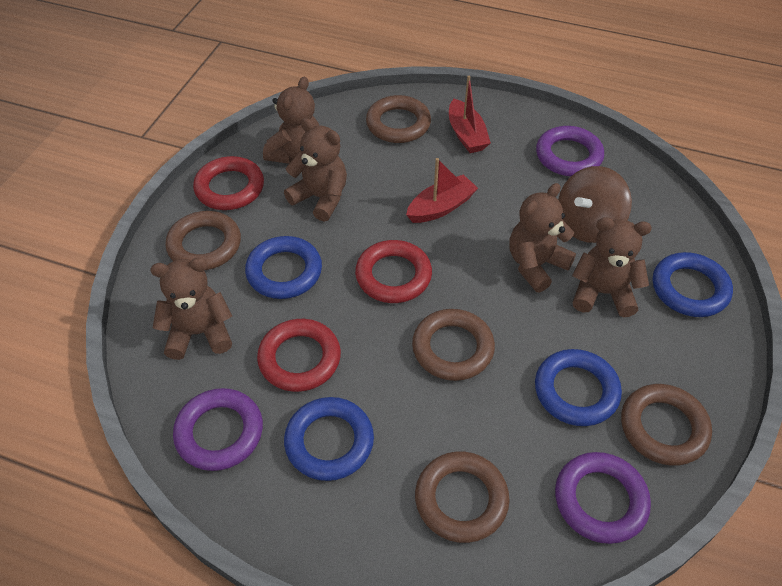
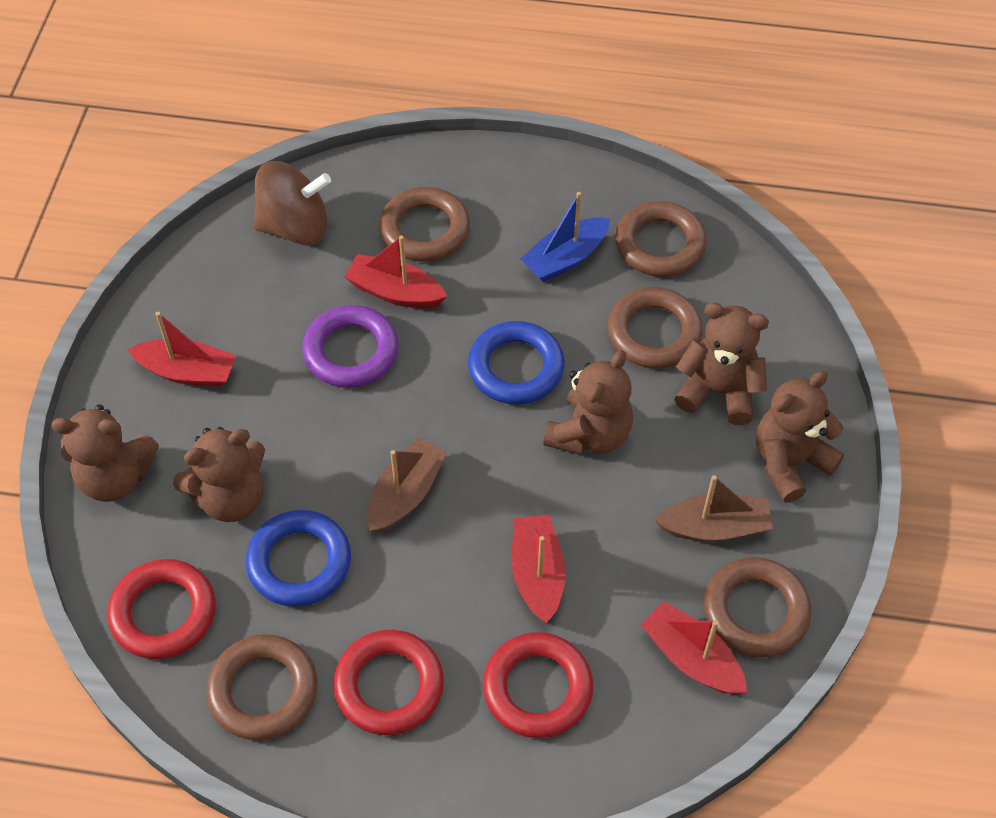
blue boat: none = 0 -> [520,192,610,282] = 1
blue ring: [245,236,322,299] [284,397,374,481] [535,349,622,426] [653,252,733,317] = 4 -> [246,510,351,607] [468,321,565,405] = 2
brown boat: none = 0 -> [367,437,447,533] [654,475,773,542] = 2
purple ring: [173,388,263,471] [536,126,604,176] [555,452,651,544] = 3 -> [302,305,399,388] = 1
red boat: [406,158,478,223] [449,76,491,153] = 2 -> [128,312,236,387] [344,236,447,308] [512,515,566,623] [640,601,747,694] = 4

